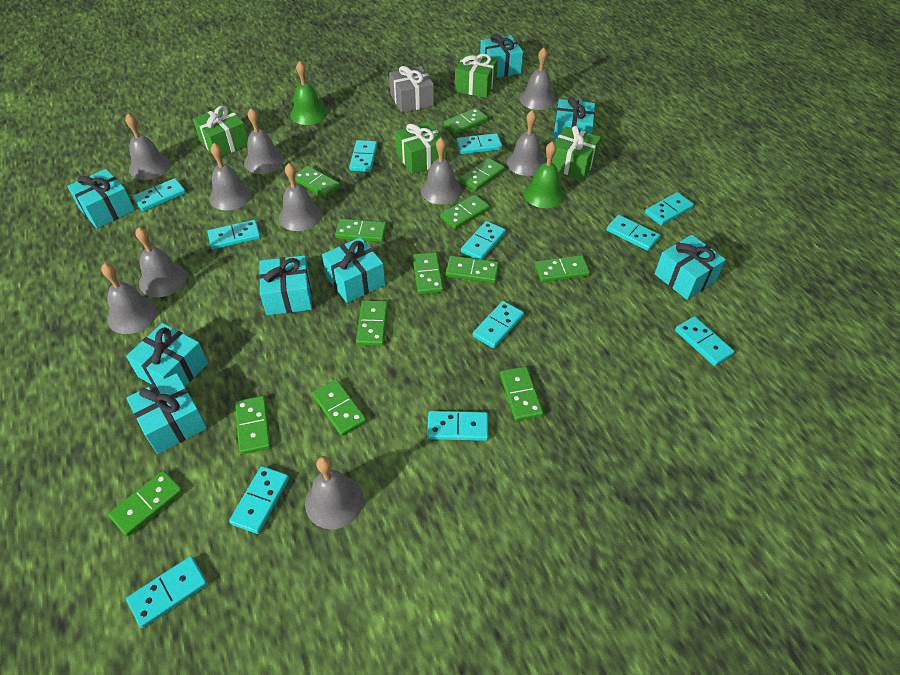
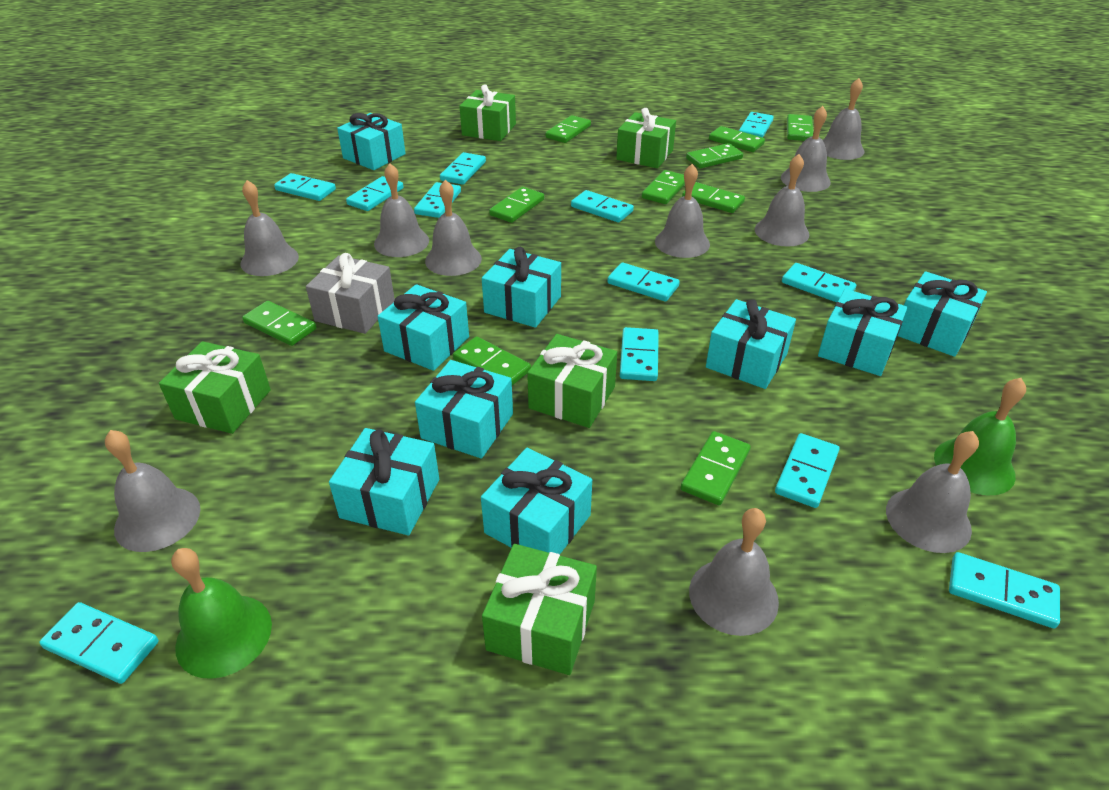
green domino: [108,471,183,537] [235,396,271,454] [295,166,340,198] [312,379,367,436] [335,219,387,242] [356,300,388,346] [413,252,443,294] [440,195,490,229] [444,108,488,135] [446,256,499,283] [460,158,505,191] [500,366,543,421] [535,255,590,282] = 13 -> [242,301,317,346] [453,336,531,386] [489,187,544,223] [545,115,591,143] [642,170,685,204] [681,431,751,505] [682,182,745,213] [686,143,743,169] [709,126,765,152] [787,114,813,141] = 10
green gift: [193,106,248,157] [395,121,446,174] [455,52,498,98] [551,126,601,180] = 4 -> [159,341,271,434] [460,84,516,141] [482,544,597,675] [527,334,617,428] [616,108,676,168] = 5
turquoise gift: [67,169,135,229] [126,323,208,386] [126,373,207,454] [259,255,312,315] [322,237,385,303] [480,34,523,77] [553,97,595,142] [655,234,726,300] = 8 -> [329,428,439,535] [337,113,406,170] [378,284,469,371] [415,360,513,459] [481,448,592,554] [482,247,561,328] [706,299,796,389] [818,289,908,376] [898,271,987,357] = 9

